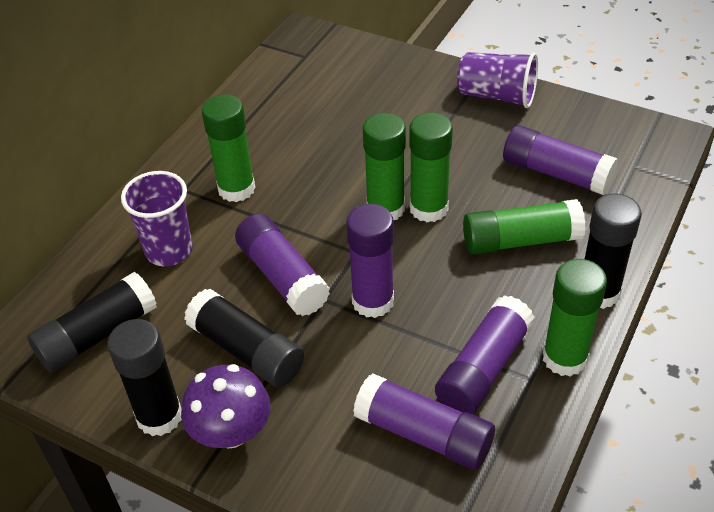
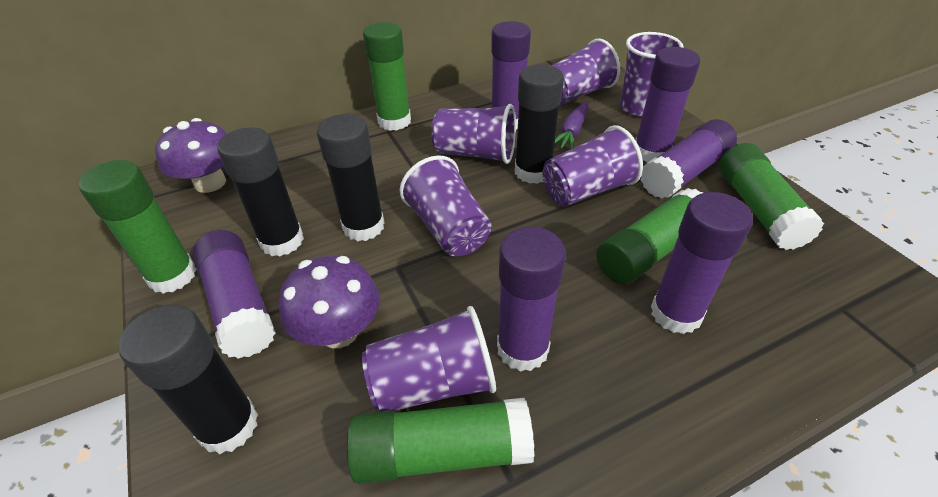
purple carrot: none = 0 -> [555,102,589,149] = 1
purple cup: [121,171,193,266] [457,52,538,108] = 2 -> [362,306,496,412] [400,155,492,256] [431,104,516,164] [543,125,643,206] [551,38,620,105] [620,32,684,117] = 6
purple glue stick: [235,214,330,316] [346,204,394,318] [353,373,495,470] [435,295,534,414] [503,125,618,195] = 5 -> [192,230,276,359] [491,21,531,130] [497,227,566,372] [636,47,700,162] [641,119,737,199] [651,192,753,334] = 6
purple mushroom: [181,364,271,448] = 1 -> [155,118,227,193] [279,256,380,348] = 2

